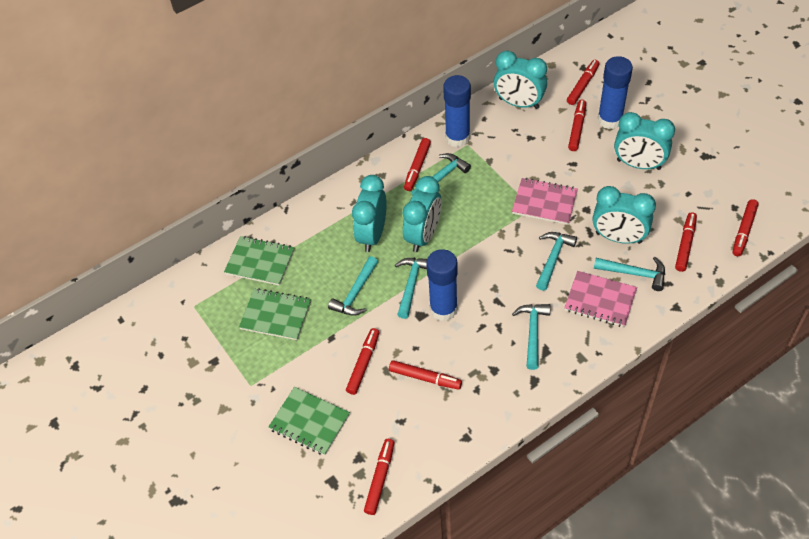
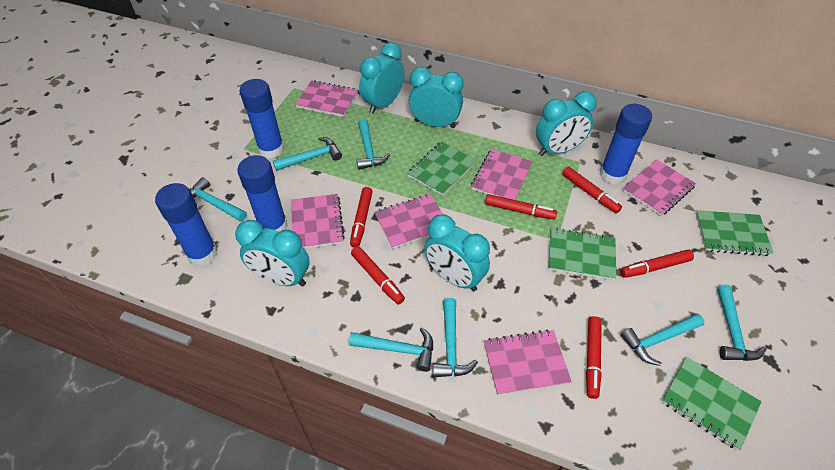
blue glue stick: [426,249,458,321] [443,75,471,147] [597,56,633,129] = 3 -> [155,183,218,266] [237,155,288,232] [240,79,284,159] [600,104,652,185] = 4
green notebook: [224,236,295,286] [239,288,311,340] [268,387,350,455] = 3 -> [407,142,477,196] [548,228,616,280] [662,357,762,450] [696,210,773,256] = 4
pink notebook: [512,178,578,225] [564,271,637,327] = 2 -> [291,194,345,249] [295,80,358,117] [375,194,443,249] [471,149,533,200] [484,329,572,395] [623,160,696,216] = 6
red marker: [346,328,380,395] [364,439,395,515] [389,360,462,390] [404,138,431,191] [567,60,599,105] [568,100,586,151] [675,212,697,272] [733,199,759,256] = 8 -> [350,187,373,247] [351,246,405,305] [485,194,557,220] [562,167,622,213] [586,316,602,399] [621,250,694,278] = 6
turquoise hammer: [328,256,378,316] [395,258,427,319] [411,153,471,195] [512,304,551,370] [536,232,577,291] [594,257,665,291] = 6 -> [190,177,247,222] [273,137,342,171] [349,327,433,372] [357,119,390,170] [433,298,478,377] [621,313,705,366] [717,285,766,361] = 7

